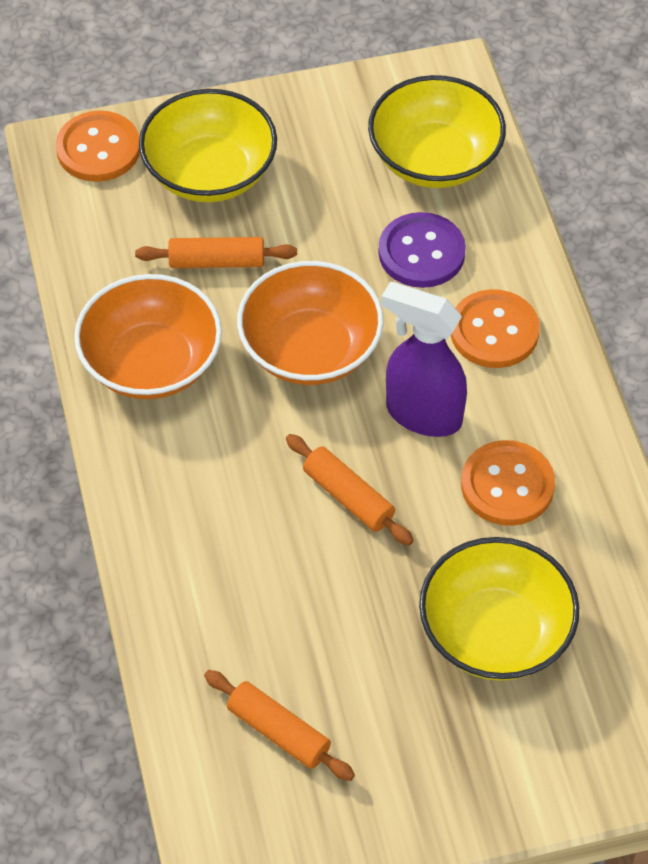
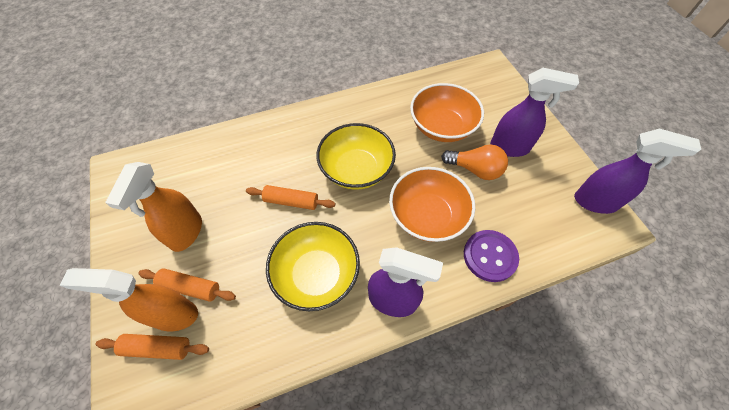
orange button: [56,111,140,182] [451,289,540,368] [461,440,555,526] = 3 -> none = 0
orange light bulb: none = 0 -> [441,144,508,180] = 1
orange spray bottle: none = 0 -> [60,268,198,331] [105,162,202,252] = 2
purple spray bottle: [381,282,467,437] = 1 -> [368,247,443,317] [490,68,579,157] [574,128,701,214] = 3
yellow bowl: [139,89,277,202] [368,75,506,188] [419,537,579,681] = 3 -> [266,222,360,311] [316,123,396,190] = 2

